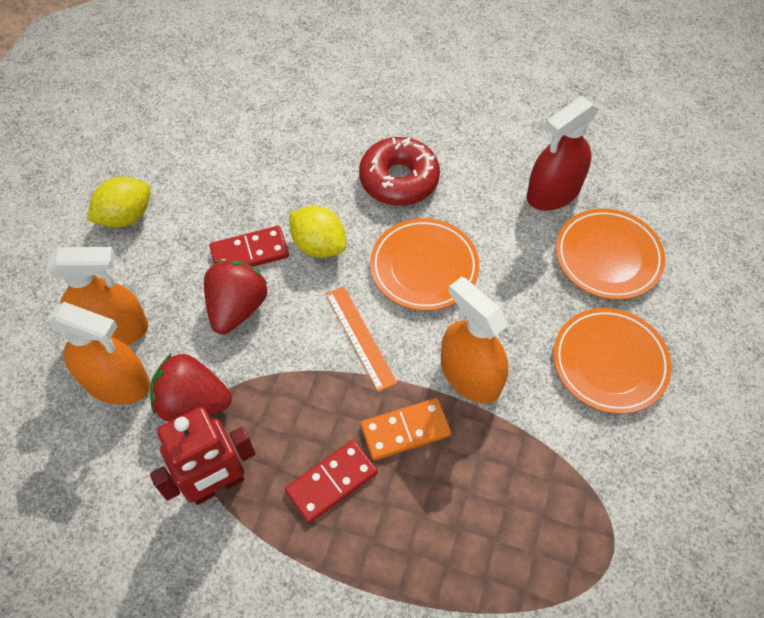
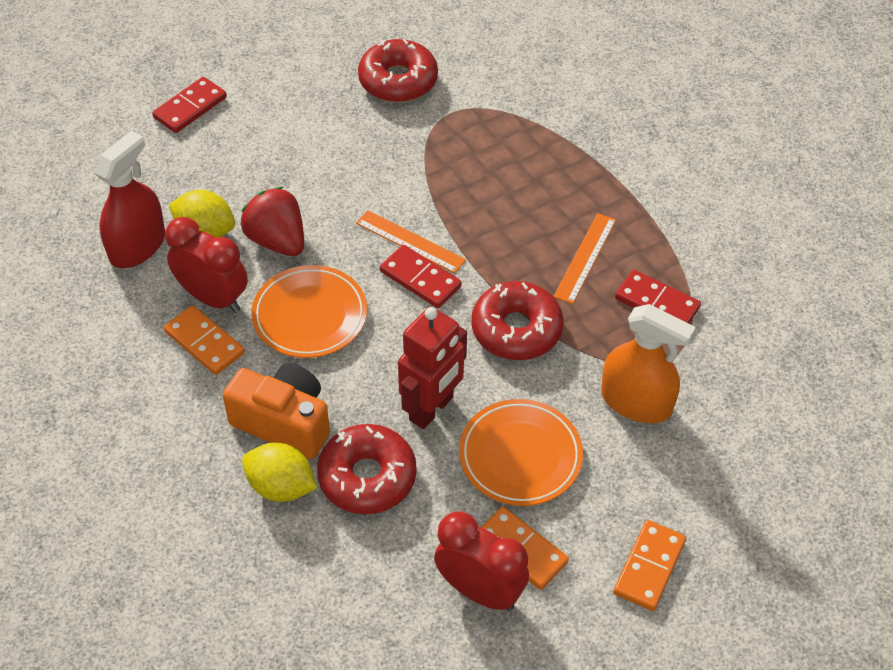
orange camera: none = 0 -> [223,363,330,459] = 1
orange domino: [361,398,451,461] = 1 -> [164,305,245,375] [480,506,569,590] [613,520,686,611] = 3
orange plate: [370,218,479,311] [553,308,672,414] [556,208,666,300] = 3 -> [251,265,367,358] [459,399,583,506] = 2
orange ruler: [326,286,398,392] = 1 -> [356,210,466,273] [553,213,616,304] = 2
orange spray bottle: [46,247,148,345] [48,302,150,405] [441,277,508,404] = 3 -> [601,304,696,423] = 1
red clock: none = 0 -> [165,217,248,313] [434,512,529,611] = 2
red domino: [209,226,289,267] [285,440,378,523] = 2 -> [152,77,227,133] [380,245,462,308] [615,270,701,324] = 3
red donut: [359,137,440,206] = 1 -> [317,424,417,514] [358,39,438,102] [471,281,564,360] = 3
red strawberry: [150,353,232,422] [204,260,267,334] = 2 -> [241,187,304,256] = 1

